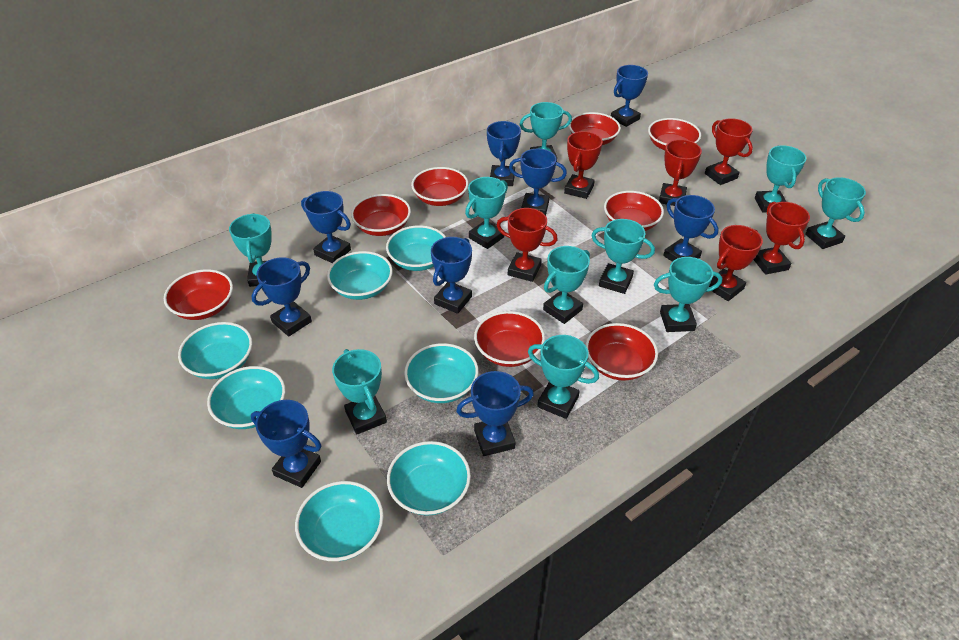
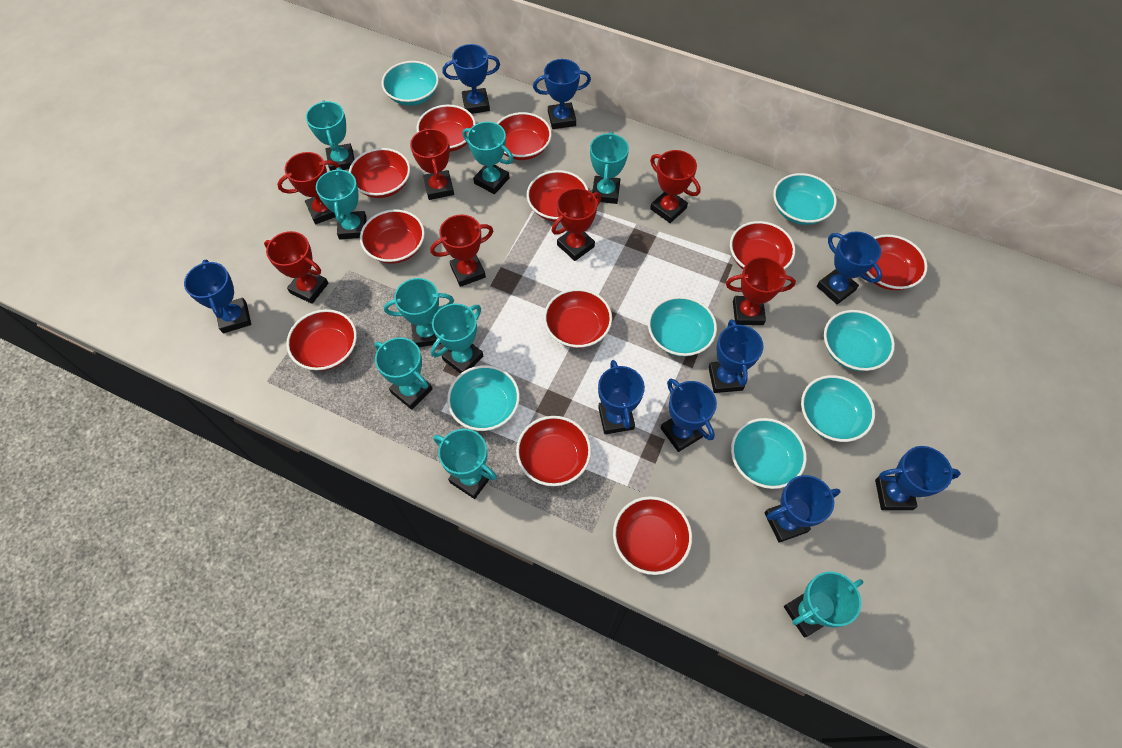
red bowl: [164,269,233,320] [351,194,411,236] [411,167,468,206] [474,311,545,367] [569,112,621,145] [585,323,658,381] [604,191,664,231] [648,118,701,150] = 8 -> [286,309,357,371] [349,148,410,198] [360,209,425,264] [416,105,476,152] [497,112,552,160] [516,416,591,486] [527,170,589,222] [544,289,612,348] [613,496,692,575] [730,221,795,270] [865,234,927,290] = 11
red trophy: [496,208,558,282] [564,131,603,199] [659,139,702,206] [705,118,753,185] [709,225,763,301] [754,202,810,275] = 6 -> [264,231,328,304] [277,152,340,224] [410,127,454,200] [430,214,493,287] [552,188,601,261] [650,150,701,223] [726,257,796,325] = 7
turquoise trophy: [229,213,272,287] [332,349,387,434] [465,177,508,249] [519,102,572,162] [528,335,599,419] [543,246,590,324] [591,219,655,294] [654,257,722,332] [755,145,806,213] [805,177,866,249] = 10 -> [306,100,355,171] [316,167,367,240] [374,337,433,410] [384,278,454,347] [431,303,483,374] [433,429,497,499] [463,122,513,194] [590,132,629,204] [784,572,863,638] = 9

